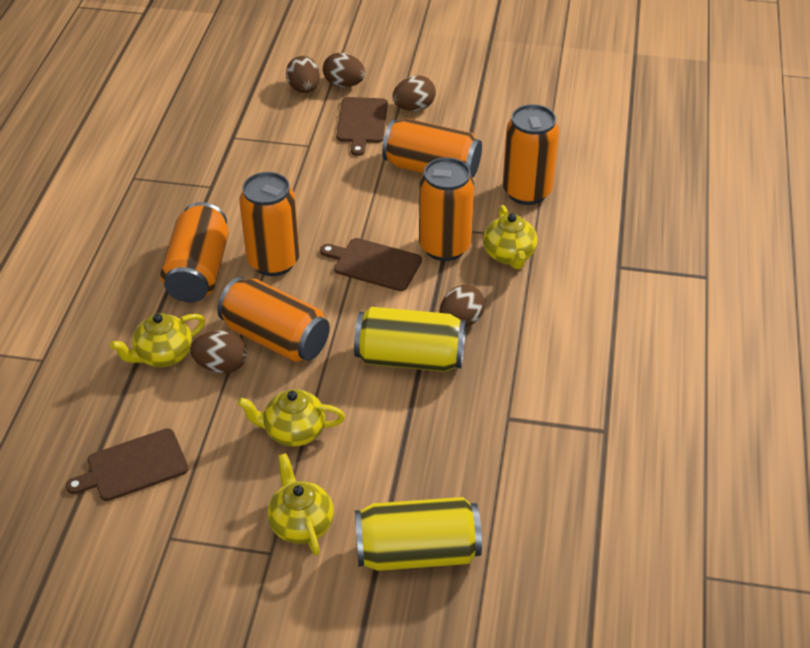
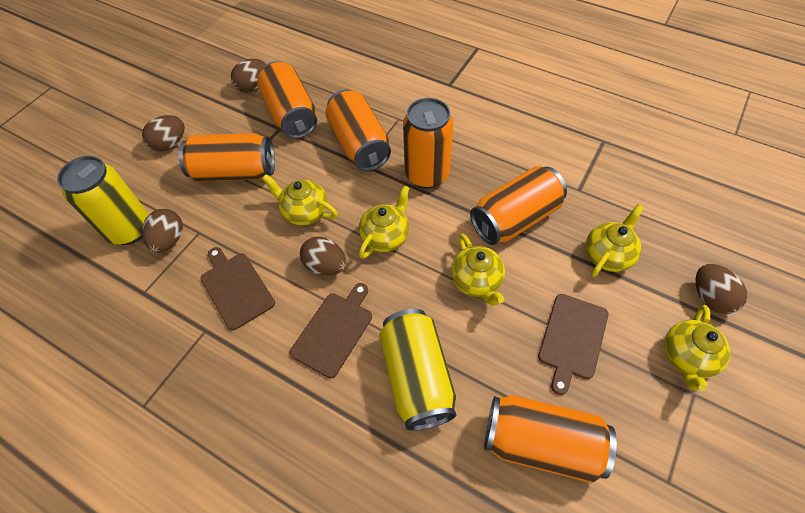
yellow teapot: [110,313,205,367] [237,389,345,447] [267,453,334,556] [483,205,538,270] = 4 -> [262,174,338,225] [359,185,409,259] [451,234,505,306] [586,204,644,277] [664,305,731,391] = 5

